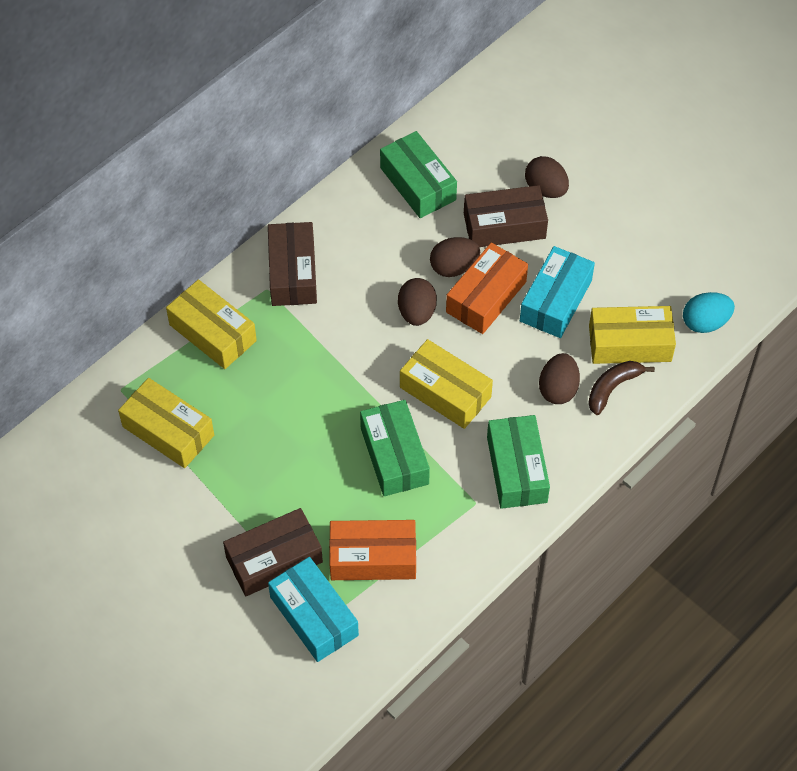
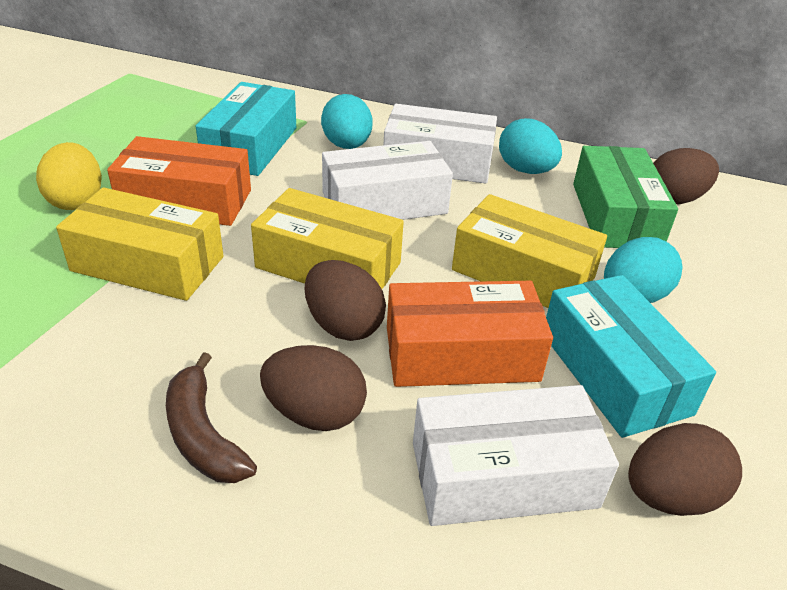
brown box: [223,508,323,596] [268,222,317,306] [464,185,548,247] = 3 -> none = 0
green box: [360,400,430,496] [380,131,457,218] [487,415,550,509] = 3 -> [573,146,678,248] = 1
turquoise egg: [683,292,735,333] = 1 -> [321,94,372,149] [499,118,562,174] [604,237,682,303] = 3
white box: none = 0 -> [322,141,453,220] [384,104,497,184] [413,385,619,526] = 3
yellow box: [118,378,214,468] [166,279,257,369] [400,339,493,429] [589,306,676,364] = 4 -> [56,187,224,301] [251,188,404,289] [452,194,607,308] = 3
yellow egg: none = 0 -> [36,142,102,210] = 1

